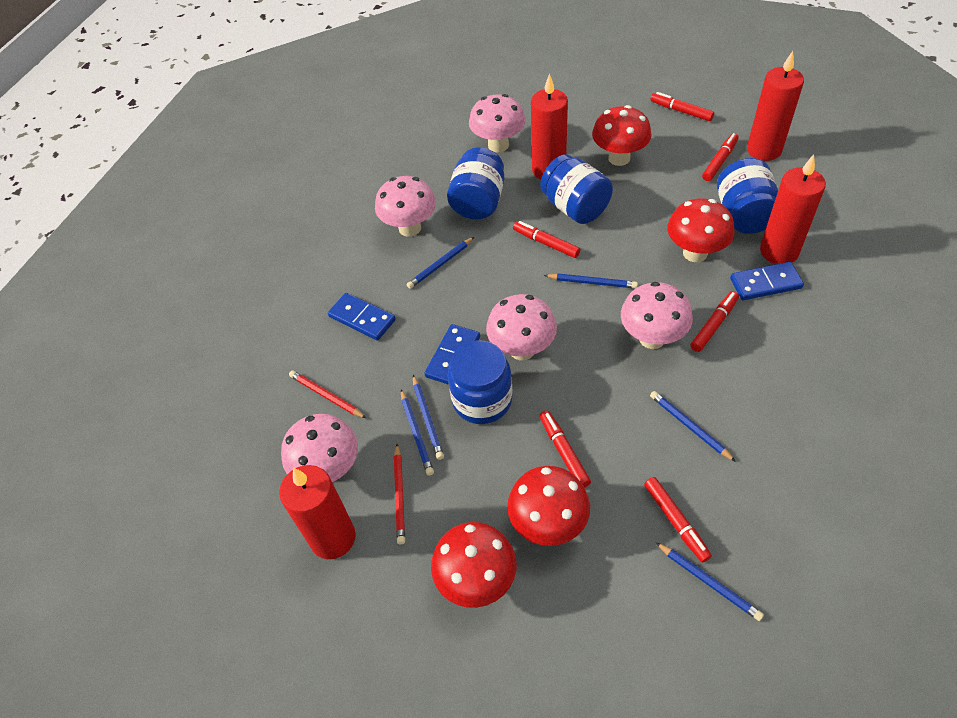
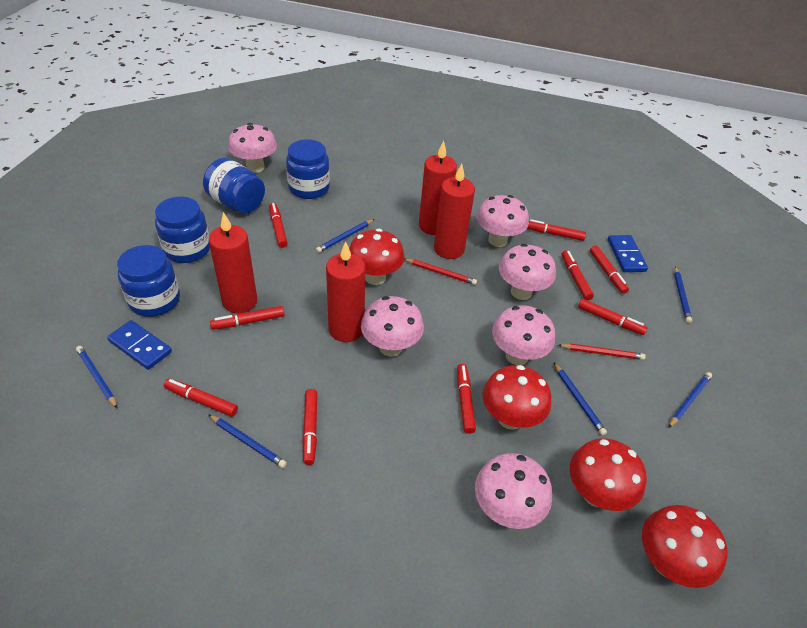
blue domino: [328,293,396,340] [424,324,480,385] [730,262,804,300] = 3 -> [107,320,172,370] [608,235,648,272] = 2
pink mushroom: [281,414,358,482] [375,176,436,237] [469,94,526,153] [486,294,557,360] [621,282,693,349] = 5 -> [228,123,277,173] [361,296,424,357] [475,453,552,529] [476,195,529,247] [492,305,555,365] [499,244,556,300] = 6
red marker: [513,221,580,258] [540,410,591,488] [644,477,712,563] [650,92,714,121] [691,291,739,352] [702,133,739,181] = 6 -> [164,379,238,417] [210,306,285,330] [269,203,288,248] [302,389,317,465] [457,364,476,434] [527,219,586,241] [562,250,594,300] [578,299,647,335] [590,245,629,294] = 9

